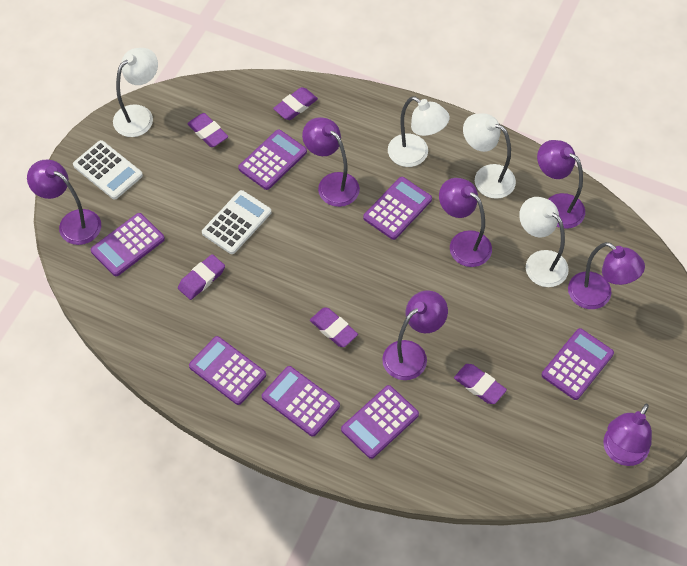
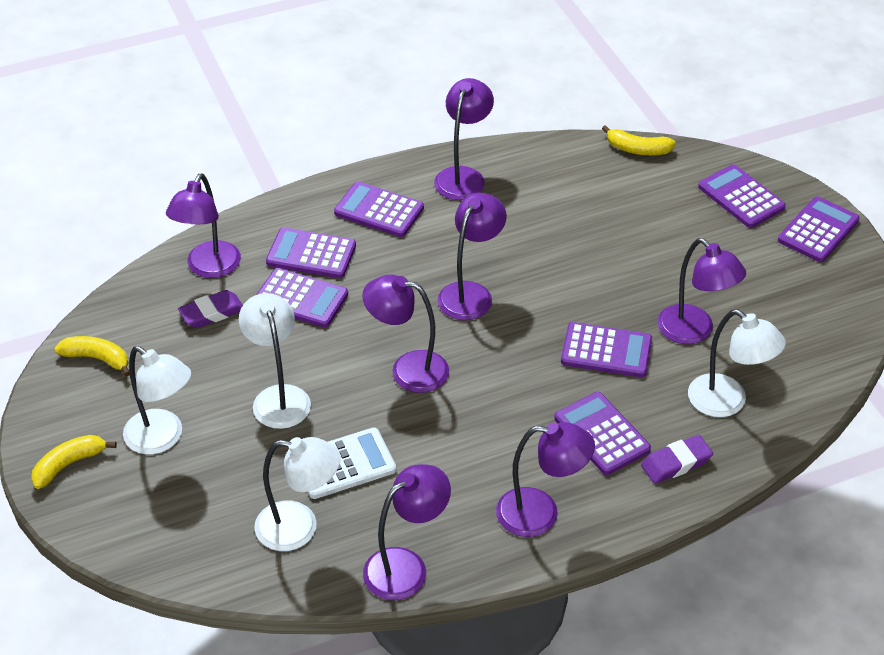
purple eraser: [178,254,225,300] [187,113,229,147] [273,87,318,120] [310,308,358,347] [454,364,507,404] = 5 -> [178,290,243,328] [641,435,713,484] = 2
white calculator: [73,140,143,200] [202,190,271,254] = 2 -> [308,428,396,499] = 1
yellow banana: none = 0 -> [31,435,117,489] [54,336,130,377] [602,125,676,155] = 3

